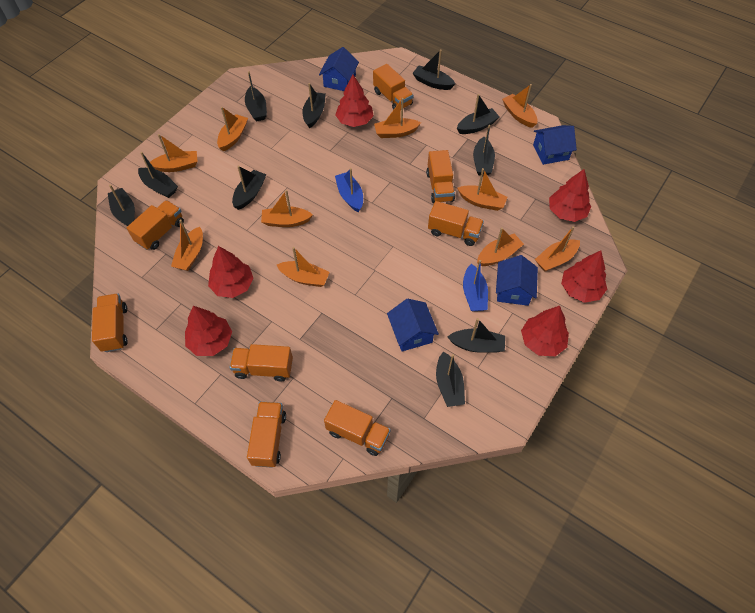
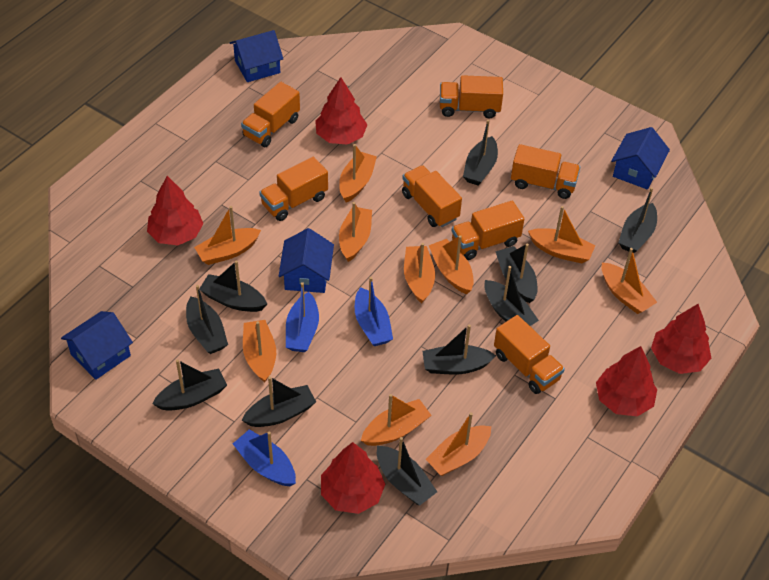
blue boat: [335,168,363,212] [463,260,488,311] = 2 -> [233,429,296,487] [286,282,319,352] [355,277,393,346] = 3
orange truck: [92,294,128,352] [127,200,184,250] [230,344,293,381] [247,402,286,467] [324,400,391,456] [373,64,414,110] [426,150,455,203] [428,201,484,246] = 8 -> [241,82,300,147] [259,157,328,221] [402,165,462,227] [440,75,503,118] [452,201,524,260] [494,315,565,394] [511,144,580,199] = 7
red tree: [185,306,232,356] [208,246,253,298] [335,75,374,127] [521,306,569,356] [549,169,591,222] [561,251,607,303] = 6 -> [147,176,203,245] [315,77,367,145] [321,442,385,514] [596,346,657,417] [651,304,711,374] = 5

